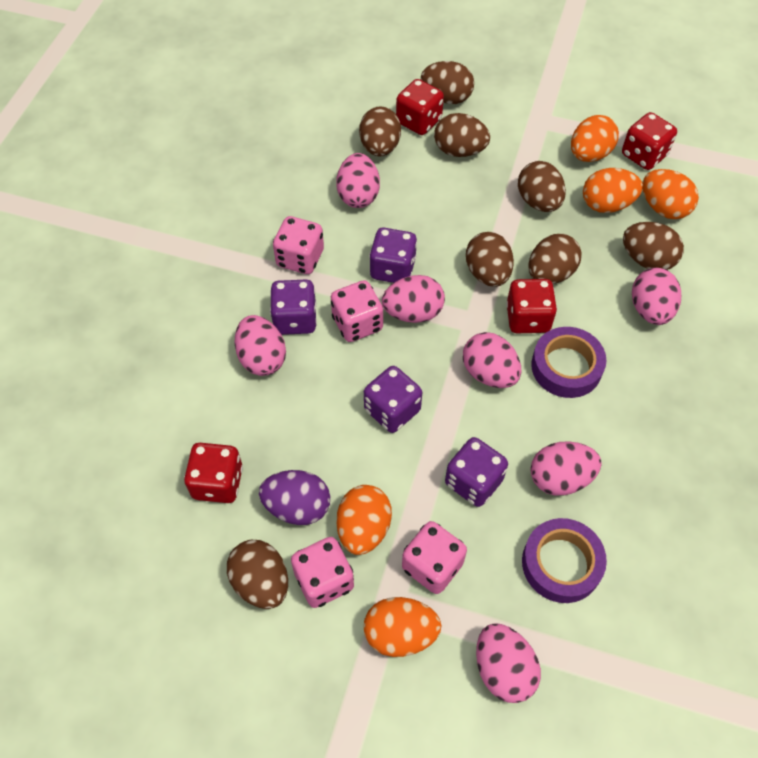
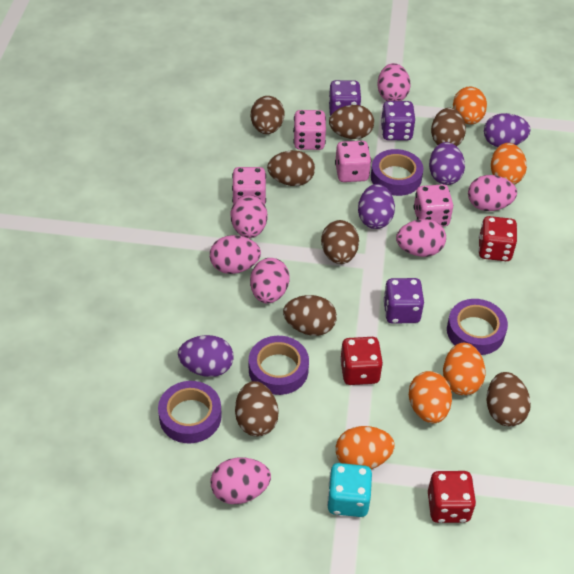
purple dice: [270,280,317,335] [364,366,422,433] [369,228,417,283] [445,437,508,507] = 4 -> [329,80,362,116] [381,101,415,140] [383,278,424,324] = 3
purple egg: [259,470,330,525] = 1 -> [178,335,234,377] [358,184,395,229] [429,142,465,185] [484,113,530,147] = 4
purple tape: [522,518,607,603] [531,327,607,398] = 2 -> [158,381,222,444] [249,336,309,395] [371,149,423,196] [447,299,508,355] = 4
red dice: [184,443,243,503] [396,79,444,135] [506,279,557,333] [622,112,677,170] = 4 -> [340,337,383,385] [428,471,476,523] [478,216,517,261] = 3
turquoise dice: none = 0 -> [327,463,372,517] = 1

